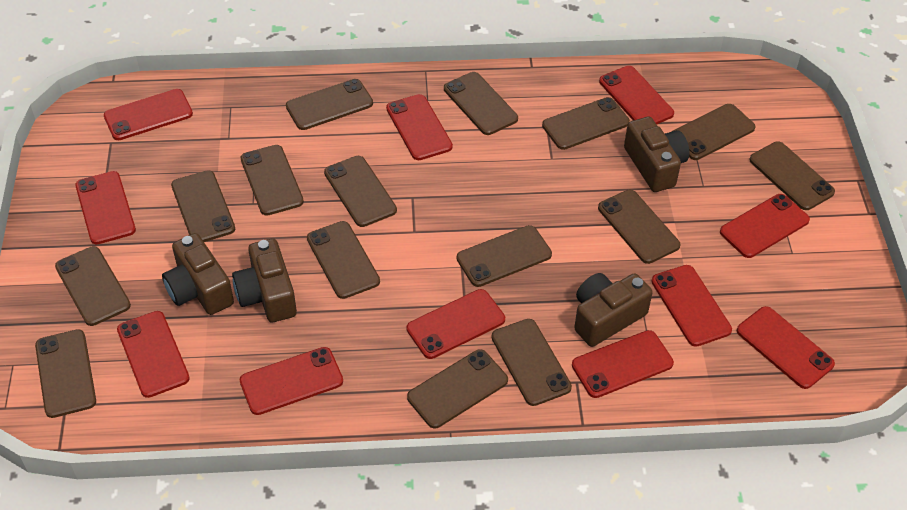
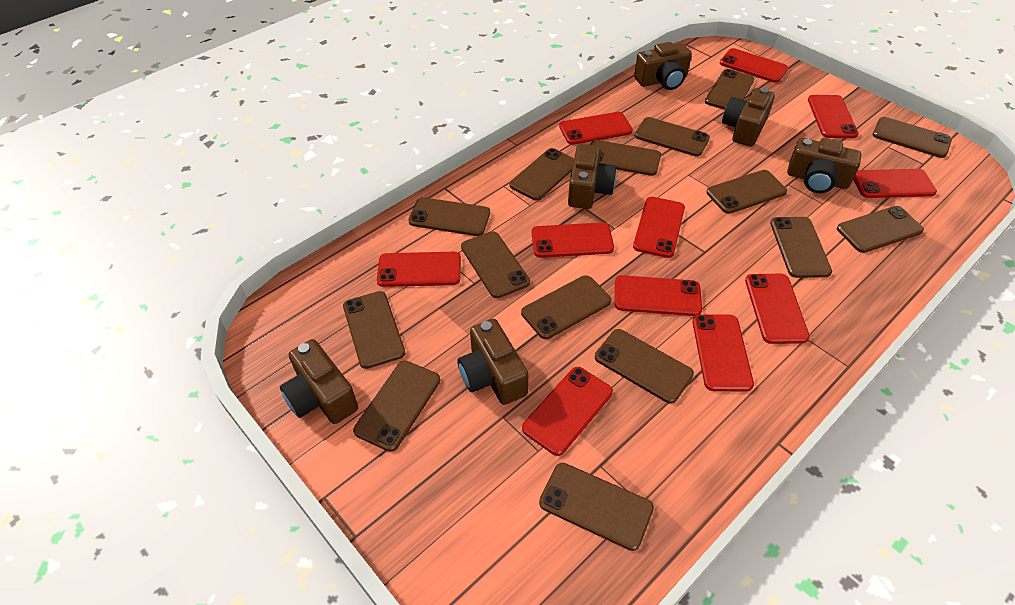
brown camera: [162,233,234,315] [232,238,297,322] [574,273,653,347] [624,117,689,192] = 4 -> [280,339,358,424] [458,319,528,405] [568,144,617,209] [634,42,692,90] [722,88,775,147] [787,138,861,193] = 6

